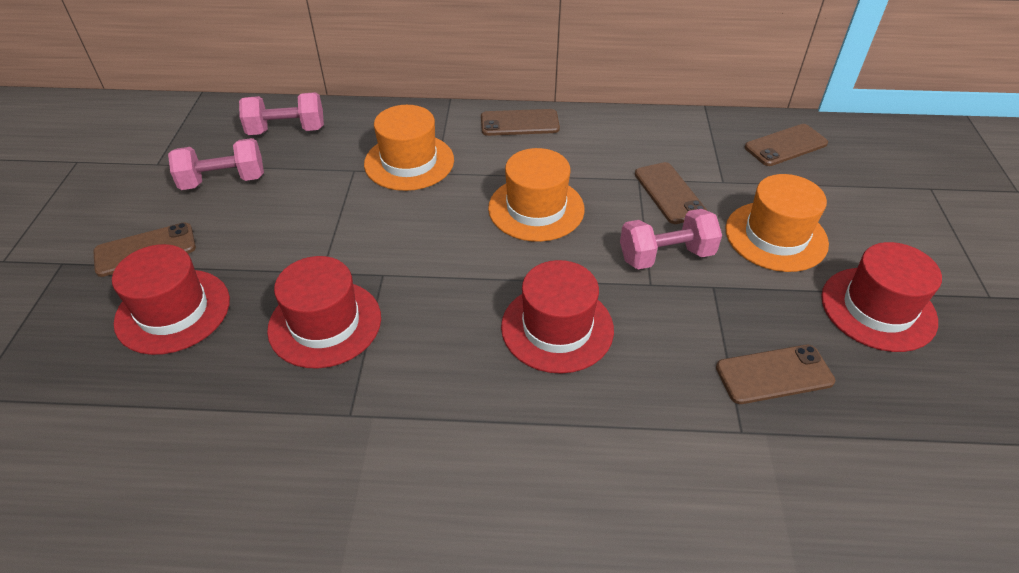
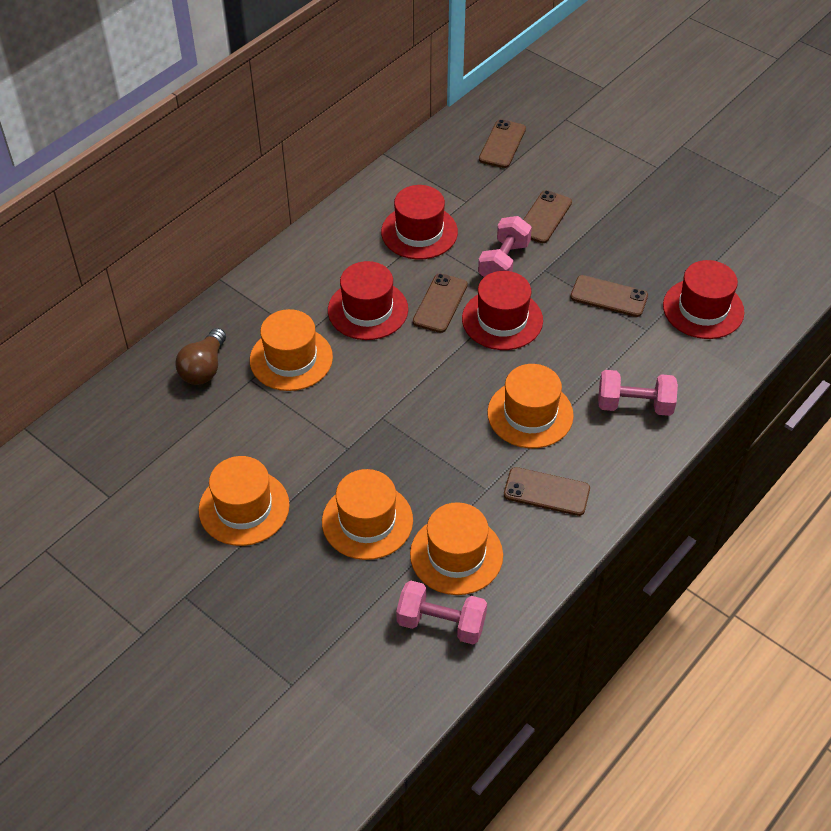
brown light bulb: none = 0 -> [175,328,226,385] = 1
orange hat: [364,105,454,191] [488,148,585,242] [726,174,829,272] = 3 -> [198,456,290,546] [250,309,333,391] [322,469,413,560] [410,502,503,595] [487,364,574,448] = 5

